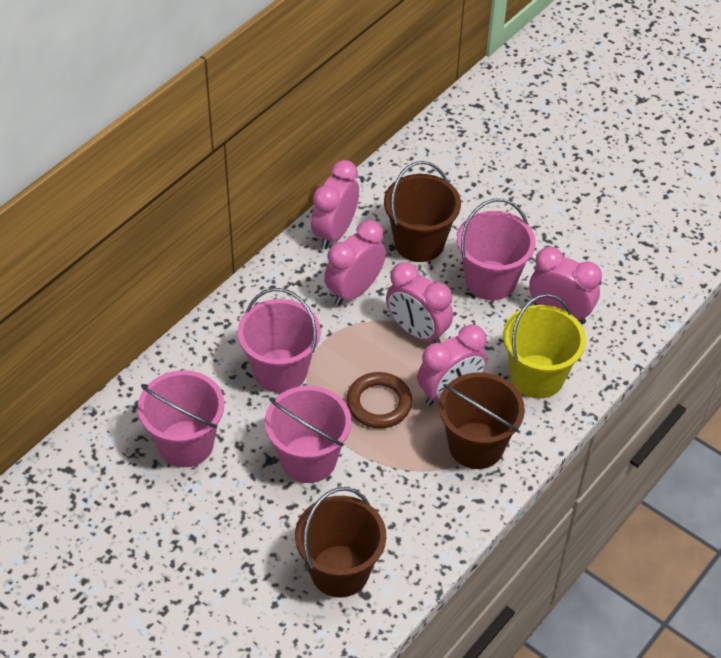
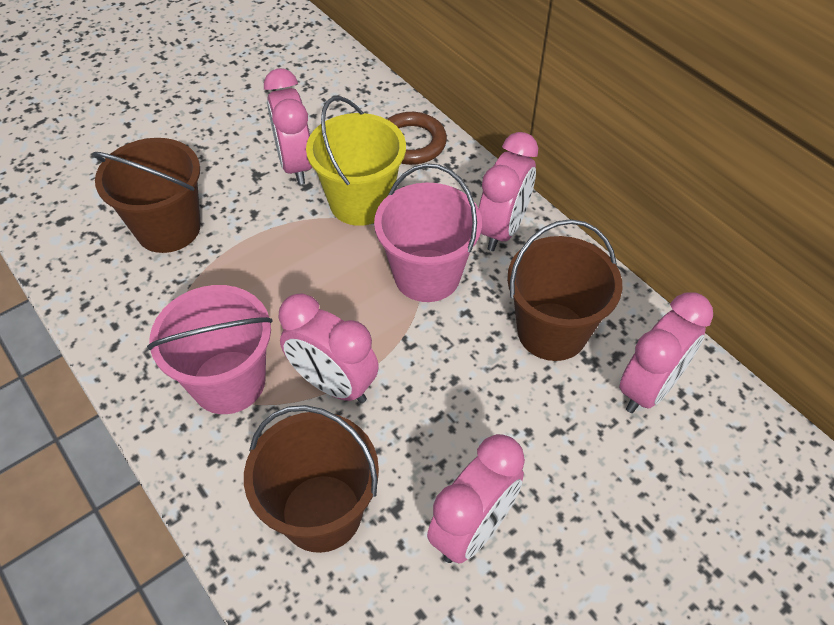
pink bucket: [138,370,224,467] [238,288,321,393] [265,386,351,483] [457,199,536,300] = 4 -> [147,285,273,414] [374,163,482,302] = 2

